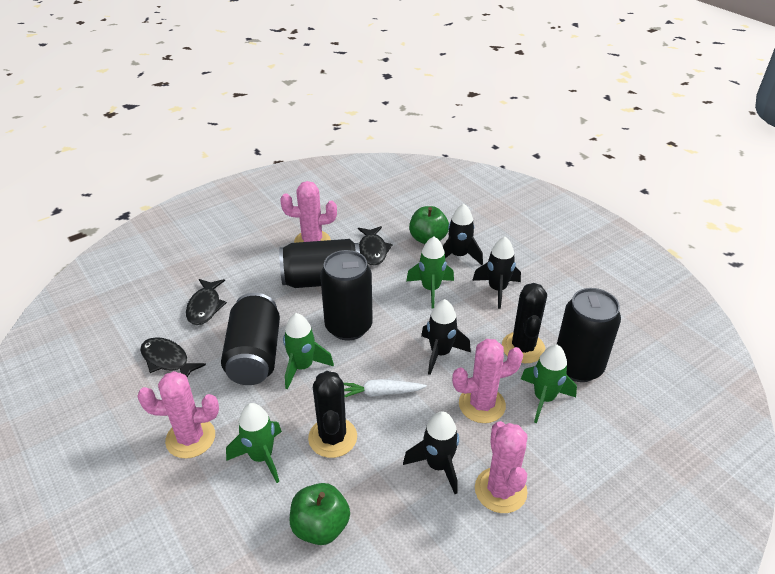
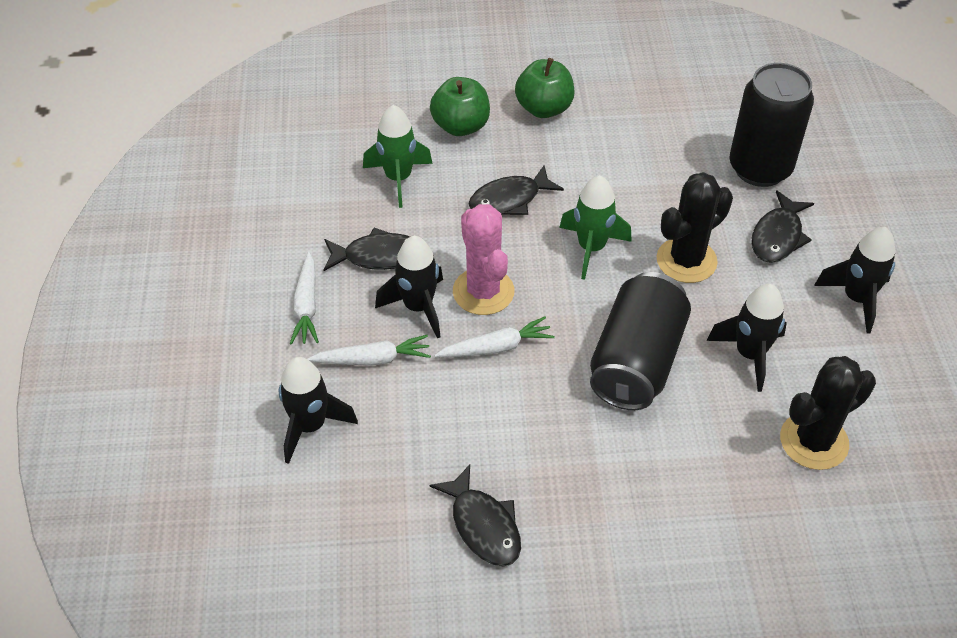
black can: [221,293,280,385] [279,239,360,288] [320,250,373,341] [557,288,621,382] = 4 -> [590,272,691,410] [729,63,814,187] = 2
black fish: [140,337,206,377] [186,279,227,325] [358,226,393,265] = 3 -> [323,227,410,271] [430,465,521,567] [468,166,564,215] [751,190,814,263] = 4
green rocket: [226,403,282,483] [283,313,334,389] [406,237,454,309] [521,345,577,423] = 4 -> [363,105,433,208] [559,175,632,280] = 2
pink cactus: [137,371,219,459] [280,181,337,243] [452,339,523,423] [475,421,528,513] = 4 -> [453,204,514,315] = 1
white carrot: [344,379,427,397] = 1 -> [290,252,319,345] [307,335,431,366] [434,316,555,357] = 3

